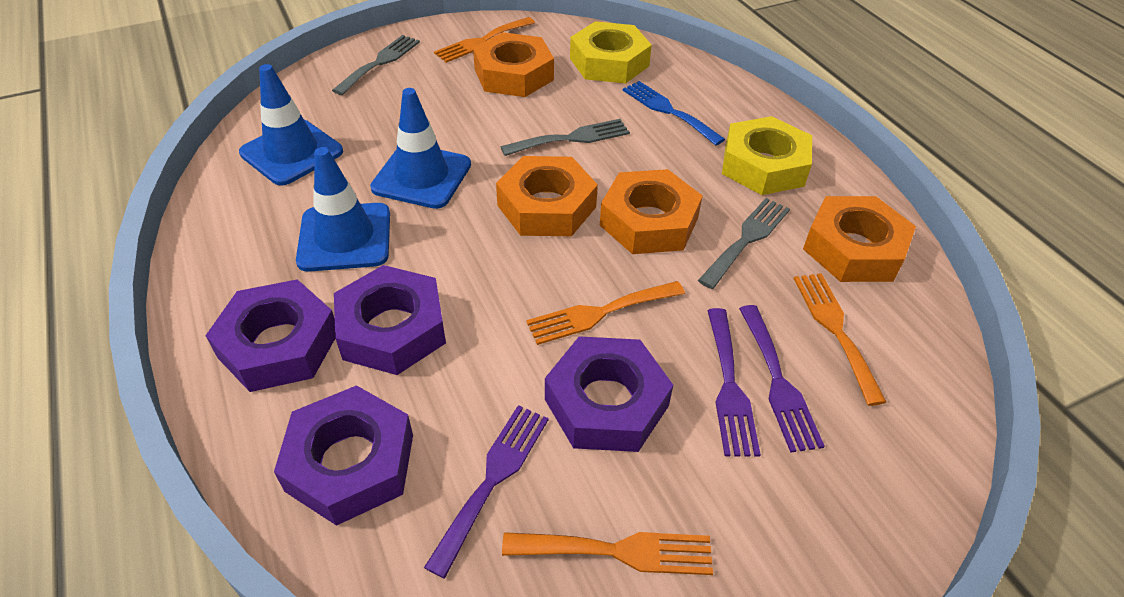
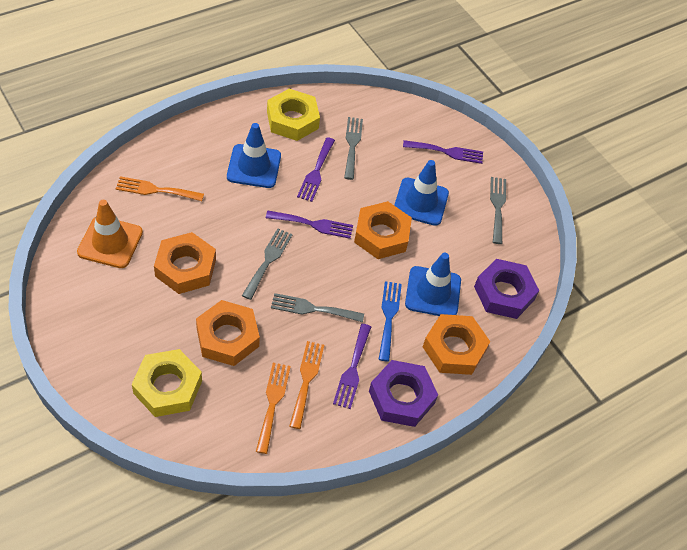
grey fork: [332,35,420,95] [501,119,630,156] [698,198,790,289] = 3 -> [242,228,293,300] [271,293,364,323] [344,117,363,180] [490,177,506,244] = 4
orange fork: [434,17,535,63] [502,532,713,575] [526,281,685,345] [793,273,886,406] = 4 -> [116,176,204,201] [256,363,291,454] [289,341,324,429] = 3
orange traffic cone: none = 0 -> [77,200,143,268] = 1
purple fork: [424,405,549,579] [707,308,761,457] [739,305,825,453] = 3 -> [266,211,353,239] [297,137,335,202] [333,324,371,409] [403,140,483,164] = 4
purple nut: [205,279,335,392] [274,385,413,526] [334,265,446,375] [545,336,673,452] = 4 -> [369,360,438,427] [474,259,539,319] = 2

